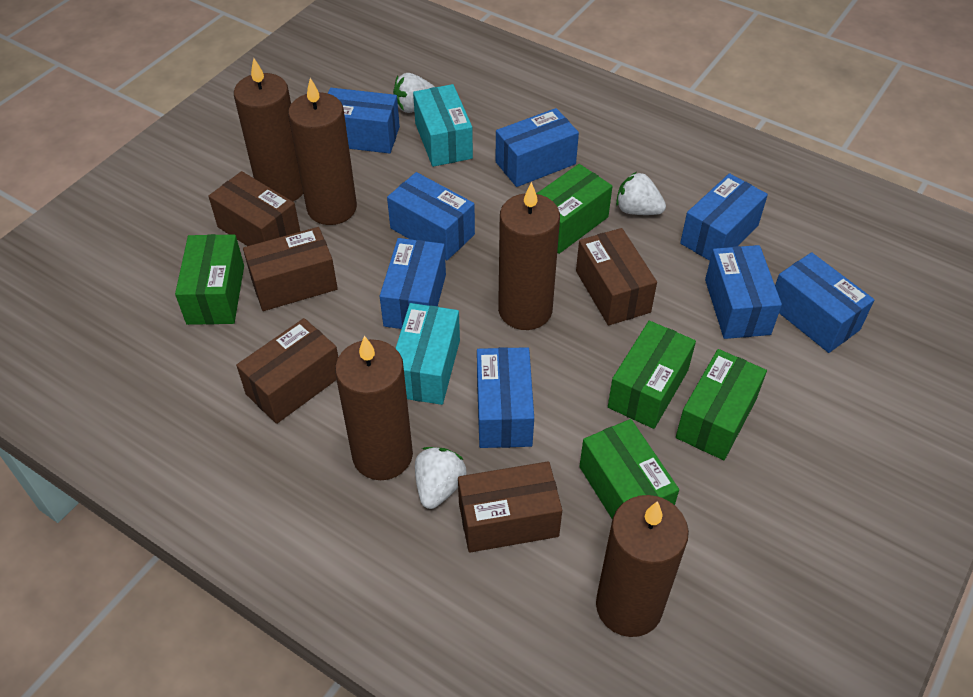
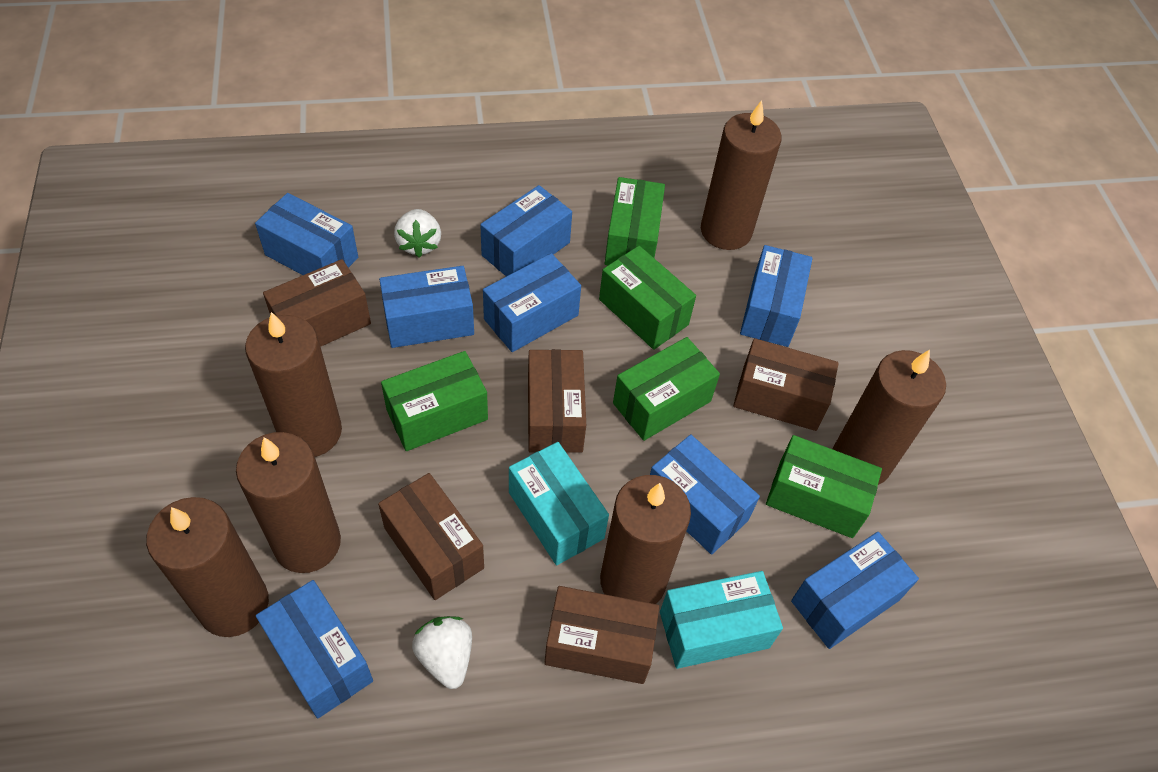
brown candle: [234,58,303,201] [288,78,357,225] [335,336,413,480] [498,182,560,330] [596,495,689,637] = 5 -> [146,497,269,637] [236,432,341,573] [245,312,342,457] [600,475,691,604] [701,100,782,250] [833,350,946,485] = 6
white strawberry: [393,73,435,113] [415,447,466,509] [616,172,666,215] = 3 -> [394,209,441,258] [412,616,472,689] = 2

